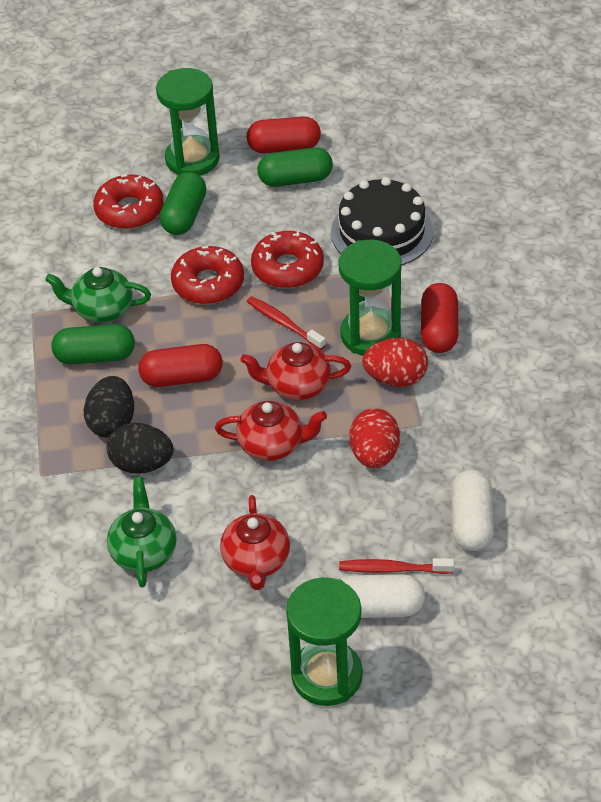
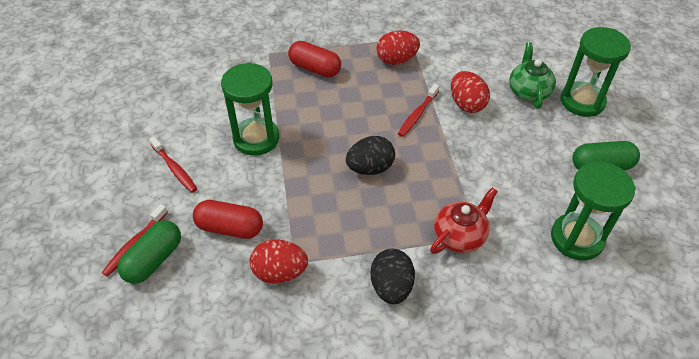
black cake: [331,177,434,265] = 1 -> none = 0
green capsule: [52,324,135,365] [160,172,206,235] [257,147,333,187] = 3 -> [118,221,181,284] [572,141,640,170] = 2
green teapot: [45,267,151,323] [107,477,177,588] = 2 -> [509,42,556,109] = 1
red capsule: [138,344,223,387] [247,116,321,153] [421,283,458,353] = 3 -> [193,200,263,239] [288,41,341,77] = 2
red donut: [93,174,164,229] [171,246,244,304] [251,231,324,288] = 3 -> none = 0
red egg: [349,408,400,469] [362,338,428,387] = 2 -> [250,240,308,283] [376,31,420,65] [451,71,490,113] = 3
red teapot: [215,401,327,461] [220,495,290,590] [240,342,351,400] = 3 -> [430,187,498,254] = 1
red toothbrush: [247,296,326,350] [339,558,454,574] = 2 -> [102,204,168,277] [149,137,197,193] [398,84,439,137] = 3
white capsule: [340,574,425,618] [451,469,494,551] = 2 -> none = 0

